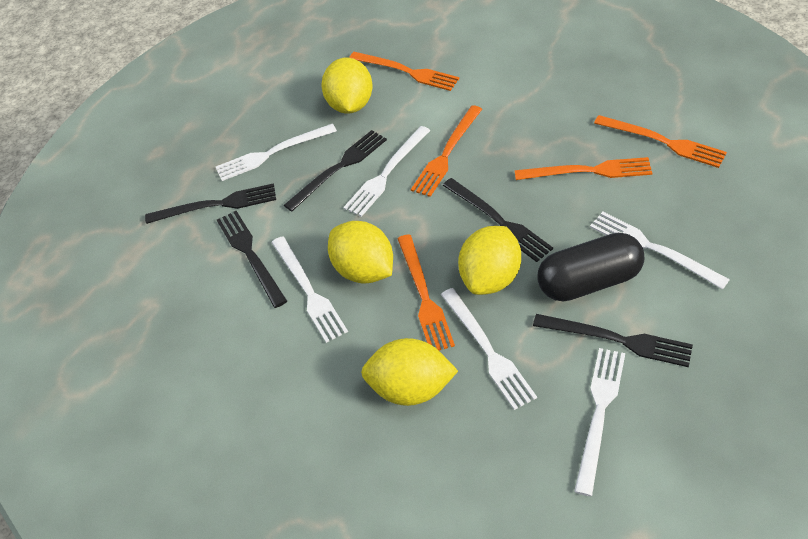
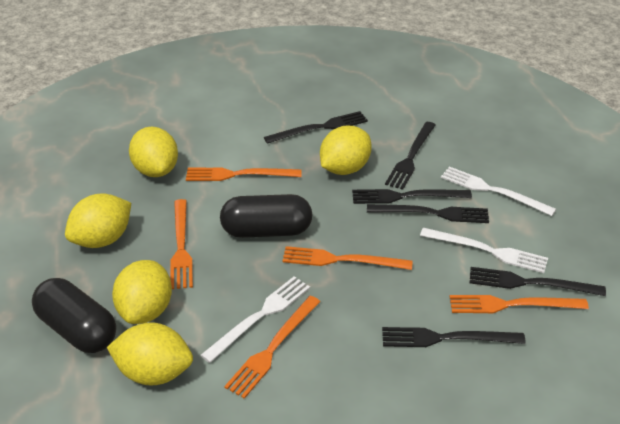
black capsule: [537,233,644,301] = 1 -> [32,278,116,353] [220,194,312,238] = 2
black fork: [145,183,276,224] [217,211,287,308] [284,130,387,211] [442,178,553,262] [533,314,693,367] = 5 -> [264,111,368,144] [352,189,472,204] [367,204,489,223] [382,327,526,347] [385,122,435,190] [470,267,606,296] = 6
white fork: [216,124,337,181] [271,236,348,343] [343,126,430,217] [441,288,537,410] [574,348,625,496] [590,212,730,289] = 6 -> [200,276,310,363] [420,228,548,273] [441,166,556,216] = 3
yellow lemon: [321,58,373,114] [328,221,393,284] [361,338,458,406] [458,226,521,295] = 4 -> [65,194,131,248] [107,322,193,386] [112,260,172,324] [129,127,178,177] [320,126,372,175] = 5

